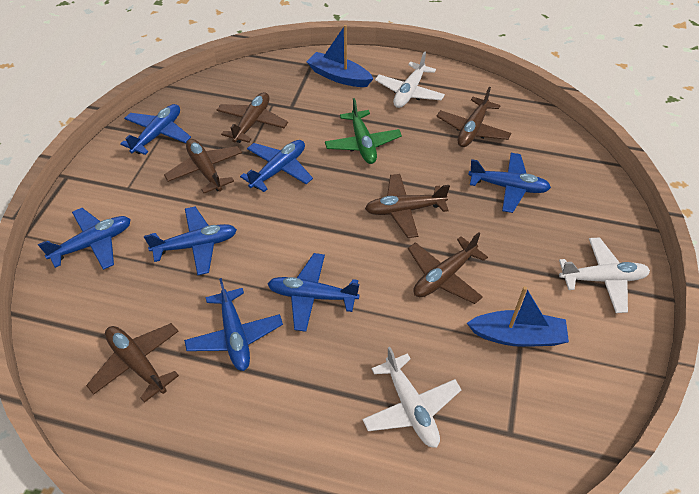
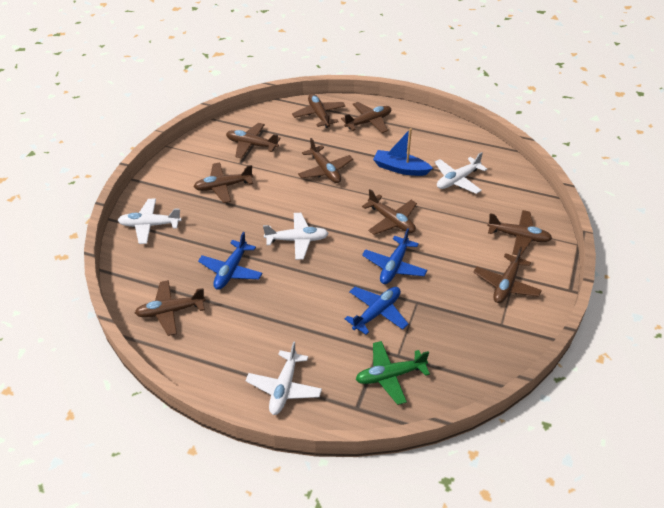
blue boat: [307,25,373,87] [467,286,569,347] = 2 -> [373,128,433,176] = 1
blue plane: [38,208,131,270] [120,104,191,155] [144,206,237,275] [184,278,283,371] [240,140,313,192] [268,253,359,332] [468,153,551,213] = 7 -> [198,232,263,290] [345,287,409,335] [362,228,427,284] = 3
brown plane: [86,323,179,403] [164,139,242,193] [217,92,288,143] [365,174,450,238] [408,232,488,304] [436,87,511,147] = 6 -> [135,280,206,336] [194,163,253,203] [226,123,281,158] [292,94,345,128] [298,138,353,183] [341,102,391,133] [362,189,417,235] [473,246,542,303] [487,210,552,256] = 9
white plane: [362,347,462,448] [375,51,445,108] [559,237,650,313] = 3 -> [118,199,182,244] [246,341,322,415] [263,213,329,260] [435,152,487,194] = 4

